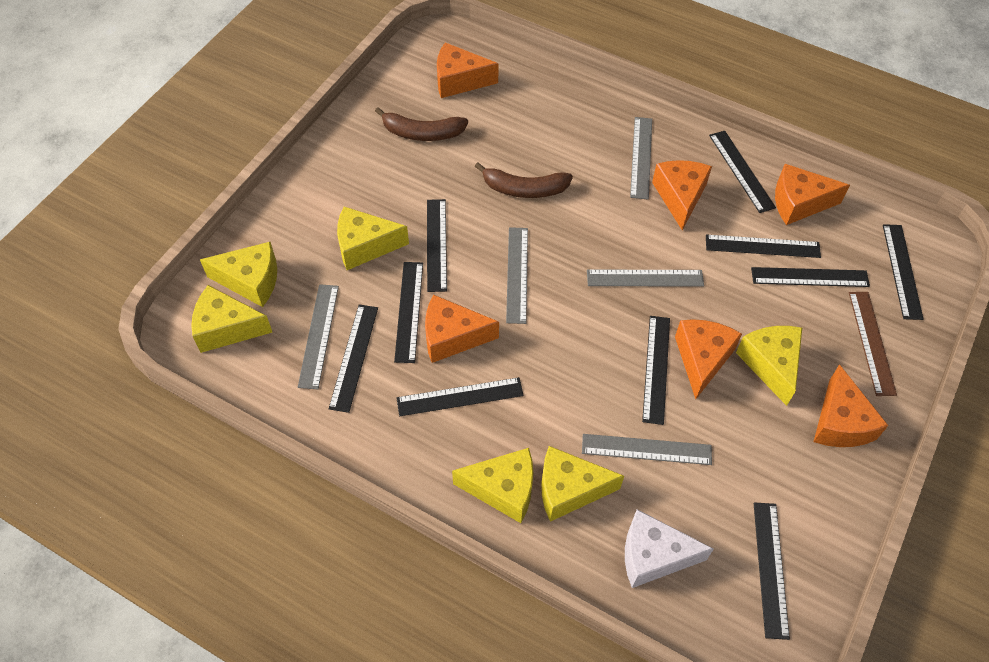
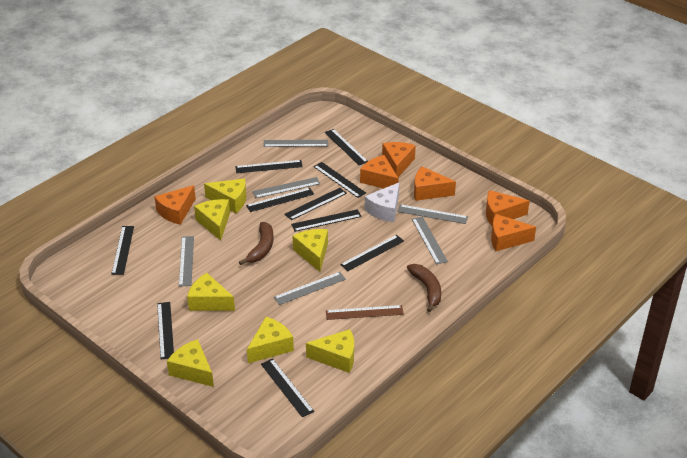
grey ruler: [298,284,339,389] [506,227,528,324] [582,434,712,465] [587,270,704,287] [630,117,652,199] = 5 -> [179,236,194,286] [252,177,320,198] [263,140,328,147] [274,272,346,305] [397,204,468,224] [412,216,448,264] = 6
yellow cheese: [191,285,272,353] [200,242,277,307] [337,207,409,270] [452,448,533,523] [541,446,624,522] [736,326,802,406] = 6 -> [167,339,214,387] [187,273,235,311] [194,199,230,241] [204,178,246,213] [247,317,294,363] [293,229,328,272] [306,329,354,373] = 7

